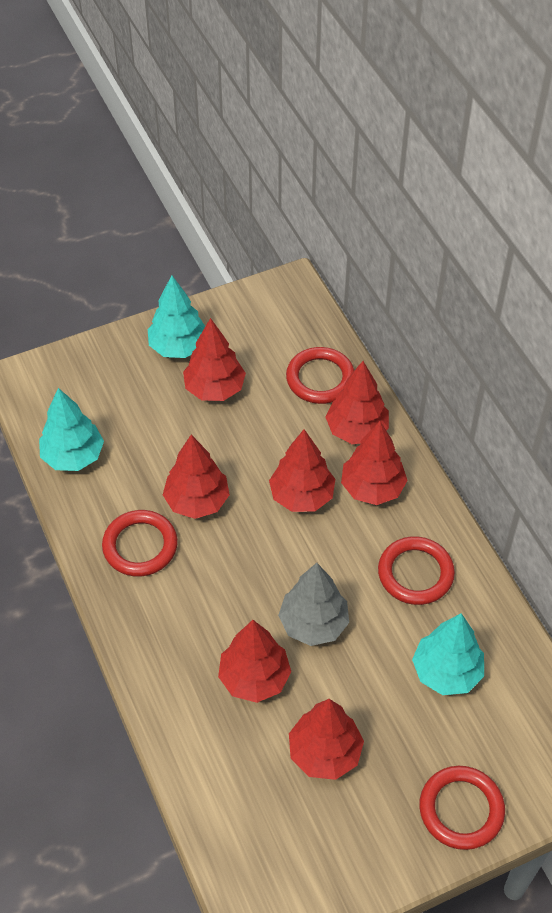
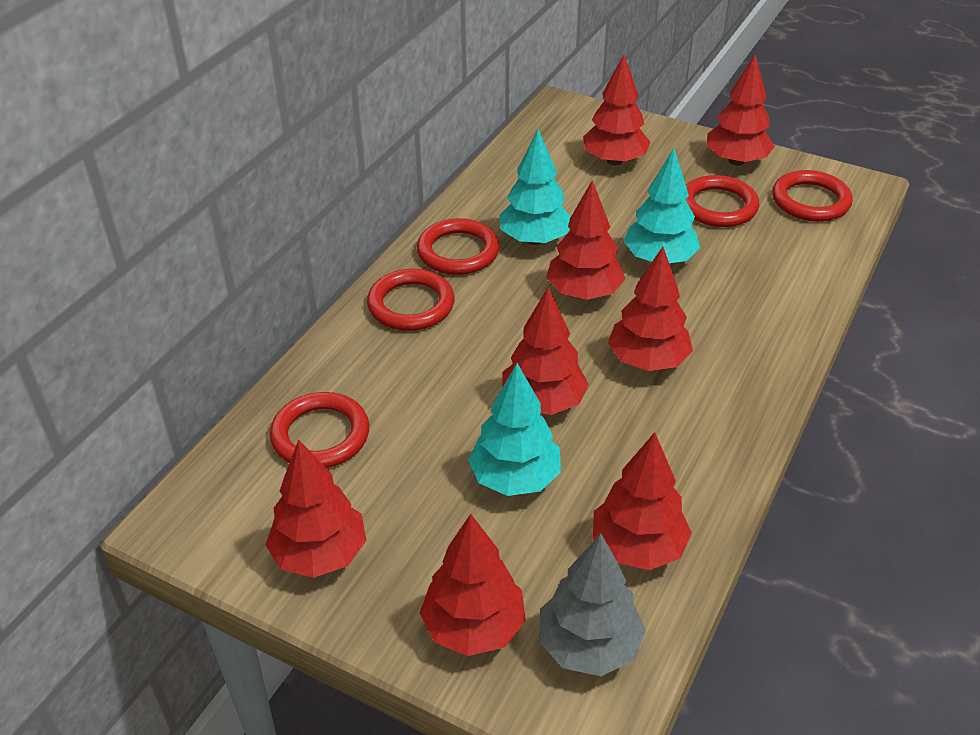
red ring: [102,510,178,577] [286,347,354,404] [378,536,455,605] [419,766,505,850] = 4 -> [270,392,369,468] [367,269,455,331] [417,218,500,275] [685,175,759,227] [772,170,853,222] = 5
red tree: [163,435,230,519] [183,318,246,401] [218,620,291,703] [269,429,335,512] [289,699,364,780] [325,361,389,444] [341,421,408,505] = 7 -> [266,439,367,578] [420,514,526,656] [502,287,589,415] [546,180,625,300] [583,55,651,165] [592,432,692,570] [608,247,693,371] [706,54,775,166] = 8

